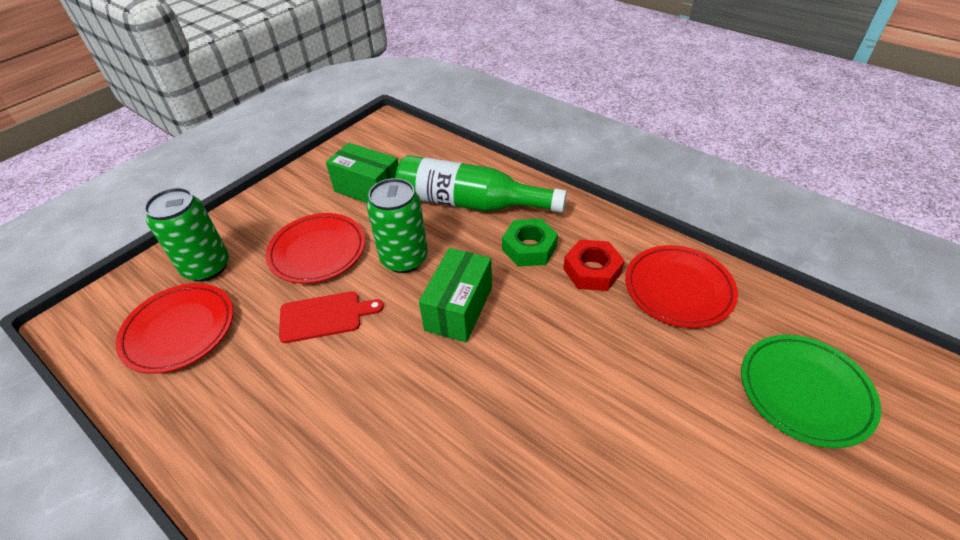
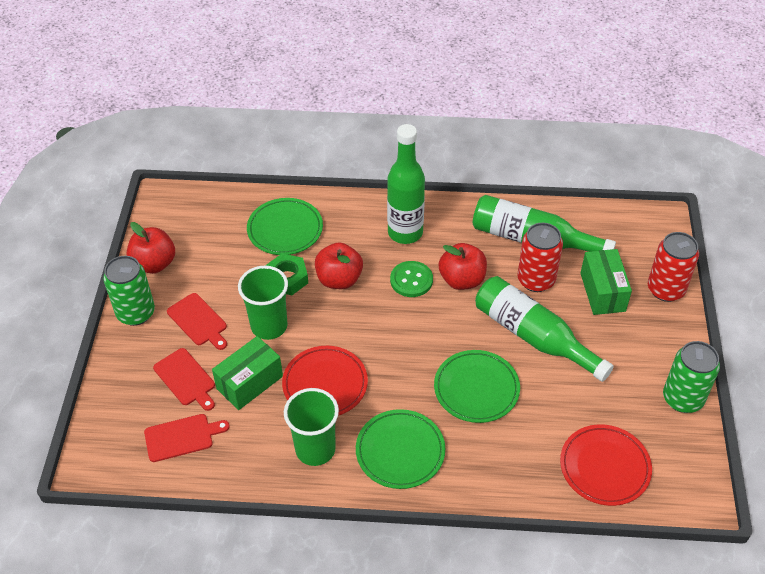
green bottle: [395,155,567,213] = 1 -> [387,124,425,244] [473,195,616,252] [475,276,614,382] = 3
green button: none = 0 -> [390,261,433,297] = 1
green cup: none = 0 -> [238,266,288,340] [284,388,339,466] = 2
green plate: [741,335,881,448] = 1 -> [247,198,323,255] [356,409,445,489] [434,350,520,423] = 3
red apple: none = 0 -> [127,222,175,274] [315,242,363,289] [438,243,487,290] = 3
red can: none = 0 -> [518,223,563,292] [648,232,699,302] = 2
red cutting board: [279,291,384,343] = 1 -> [144,414,230,462] [153,348,215,411] [167,293,227,350] = 3
red nut: [563,240,625,291] = 1 -> none = 0
red plate: [116,283,233,374] [266,213,365,284] [625,245,738,328] = 3 -> [282,346,368,416] [560,424,652,506] = 2

